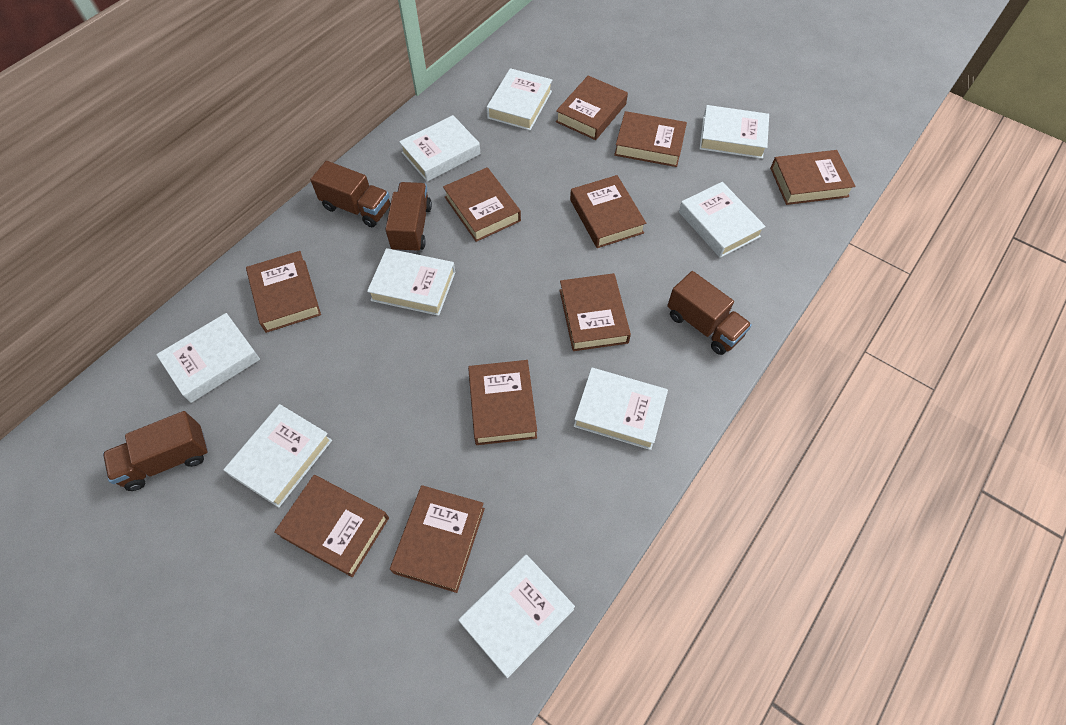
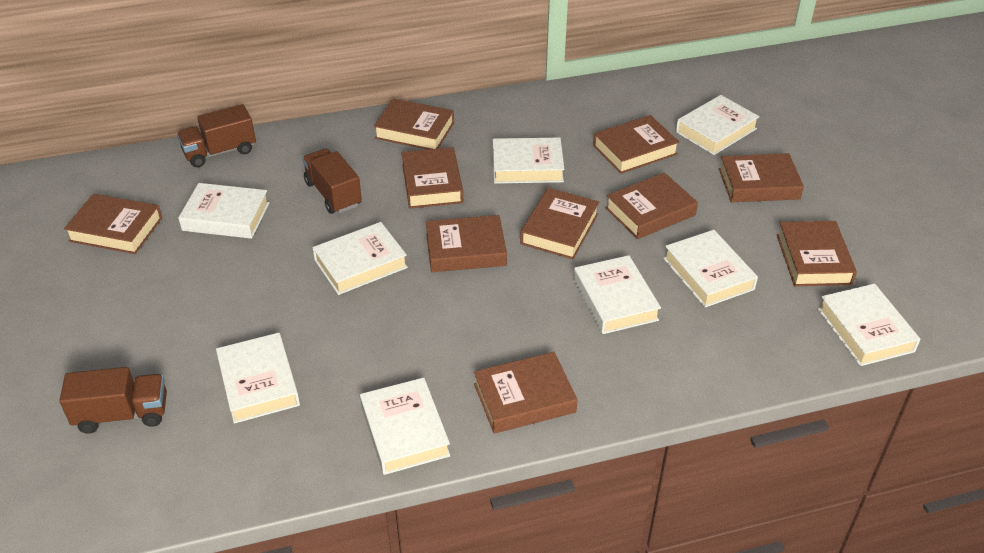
brown truck: [103,411,208,491] [310,161,391,227] [385,182,432,253] [667,271,752,355] = 4 -> [59,367,167,433] [177,104,256,167] [302,148,362,214] = 3

